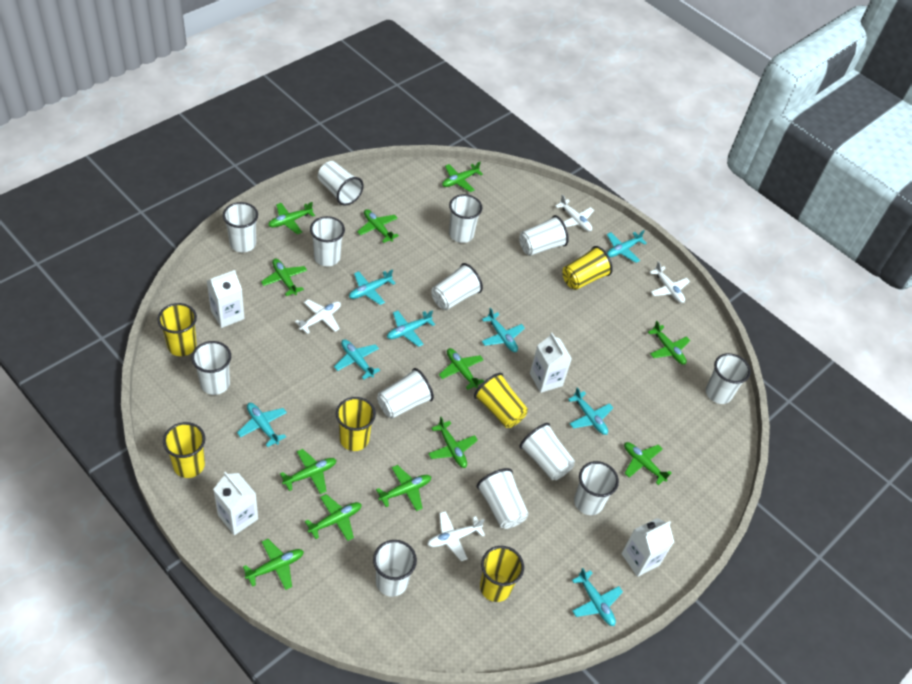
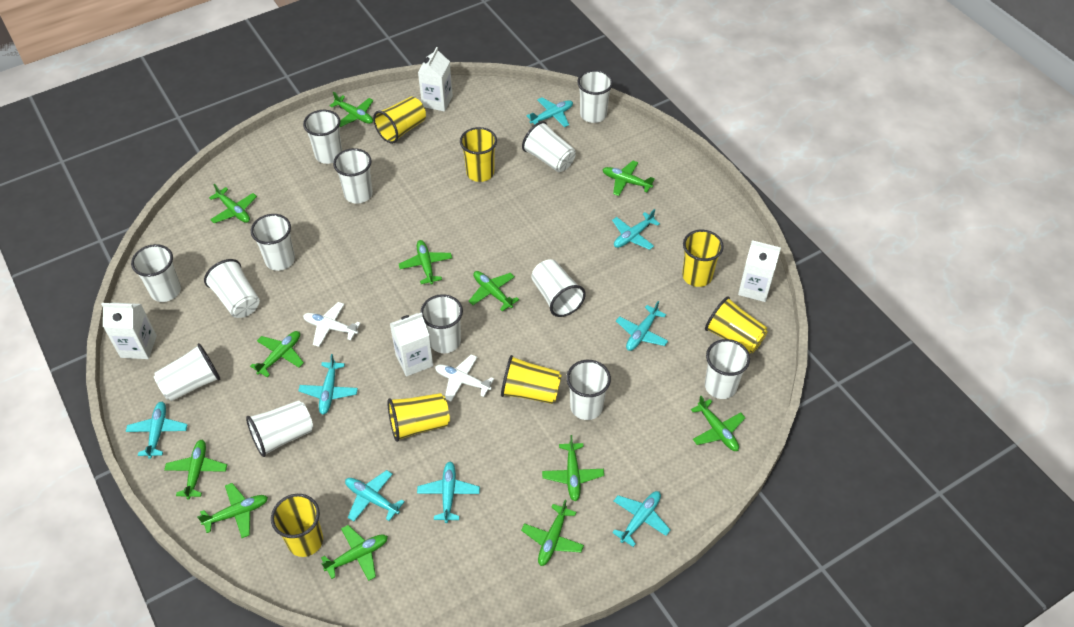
white plane: [295,299,341,334] [427,511,485,561] [555,195,594,231] [650,261,690,303] = 4 -> [303,302,361,347] [435,354,494,401] = 2
yellow cup: [158,303,197,356] [163,422,205,478] [336,397,376,451] [474,373,528,428] [480,546,524,602] [562,246,613,290] = 6 -> [271,494,323,557] [373,97,426,144] [387,393,450,442] [460,127,497,182] [501,355,562,404] [682,230,724,287] [705,296,768,354] = 7

